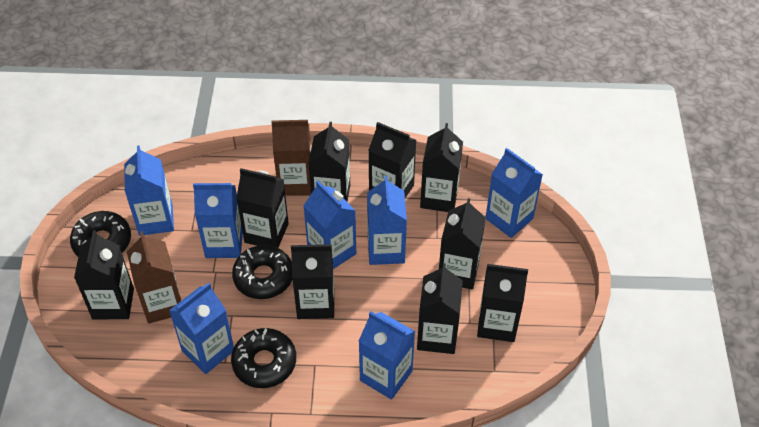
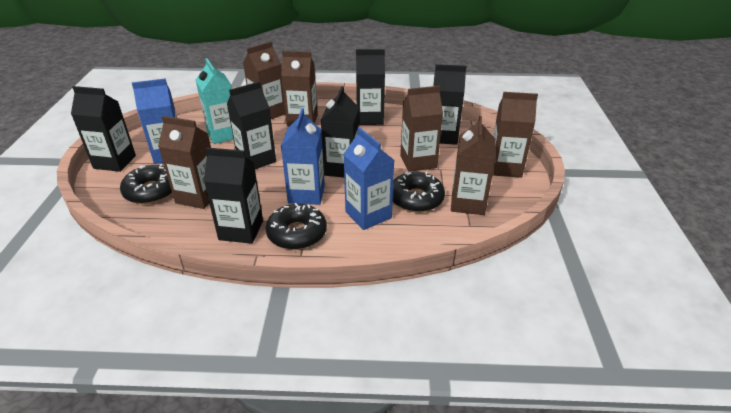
black carton: [74,230,134,319] [236,168,289,248] [291,244,334,319] [309,122,350,202] [368,122,416,198] [417,263,463,354] [420,123,463,212] [439,198,486,290] [477,264,528,342] = 9 -> [71,86,136,172] [204,147,263,244] [227,81,276,169] [320,86,359,178] [356,49,385,125] [433,64,466,145] = 6
blue carton: [124,146,174,236] [169,283,234,374] [193,183,243,258] [303,181,356,269] [359,311,415,400] [367,176,407,265] [486,148,543,238] = 7 -> [132,78,177,164] [281,108,325,205] [343,127,394,230] = 3
brown carton: [127,231,181,324] [271,120,311,196] = 2 -> [158,116,211,209] [243,42,285,119] [281,51,318,127] [400,86,443,172] [451,116,496,215] [493,92,538,178] = 6
turquoise carton: none = 0 -> [196,58,234,144] = 1

